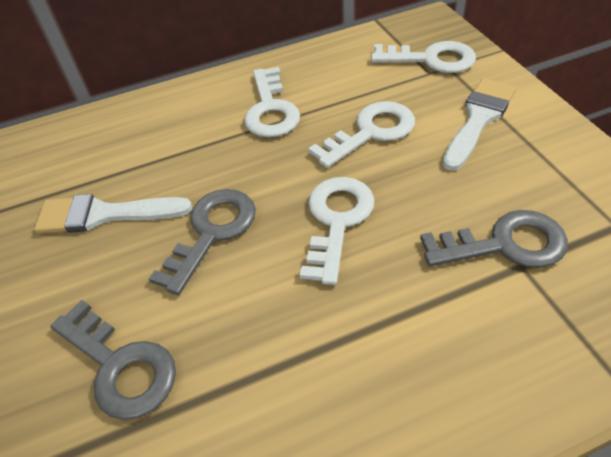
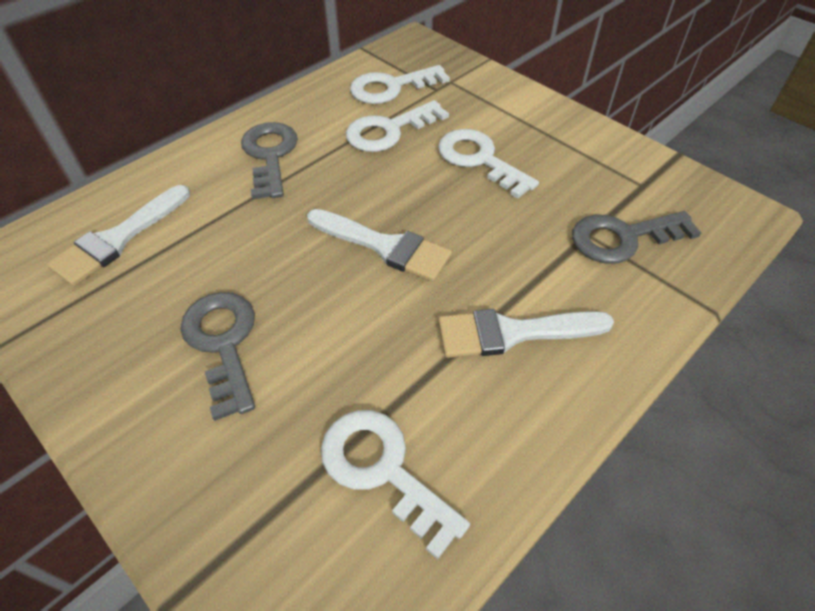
white brush: [34,194,192,233] [443,78,516,171] = 2 -> [47,185,190,286] [307,209,452,282] [438,309,614,358] = 3

